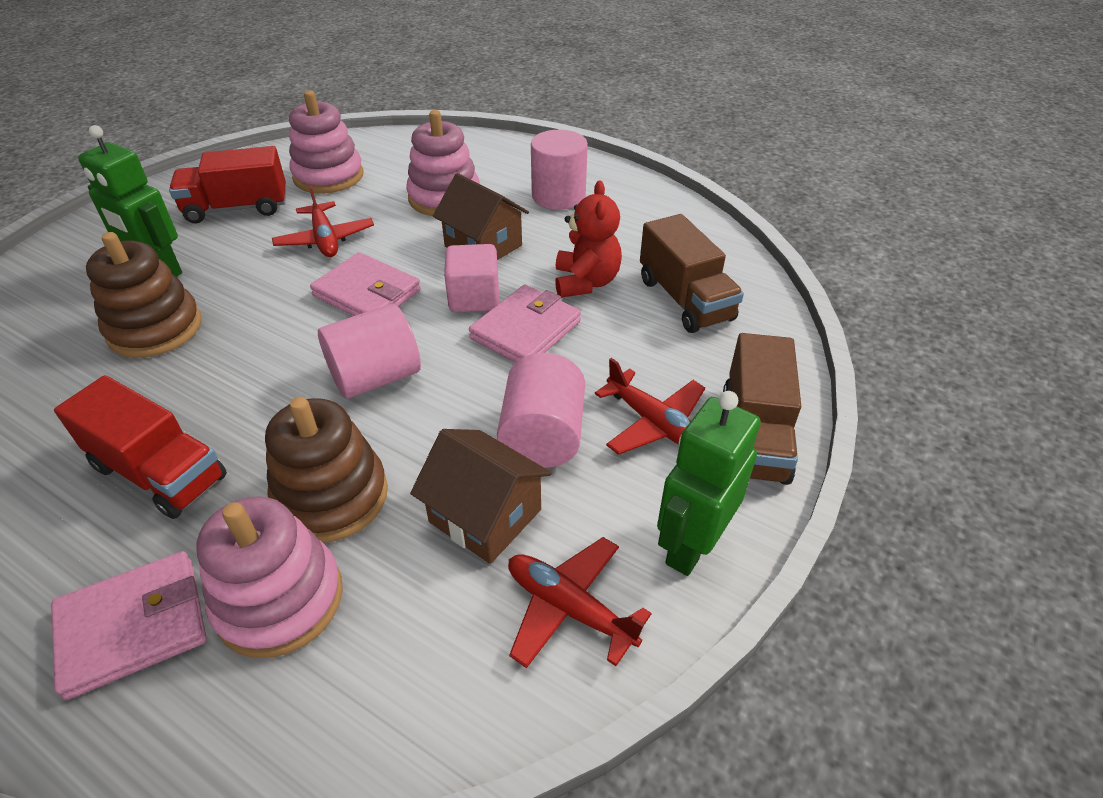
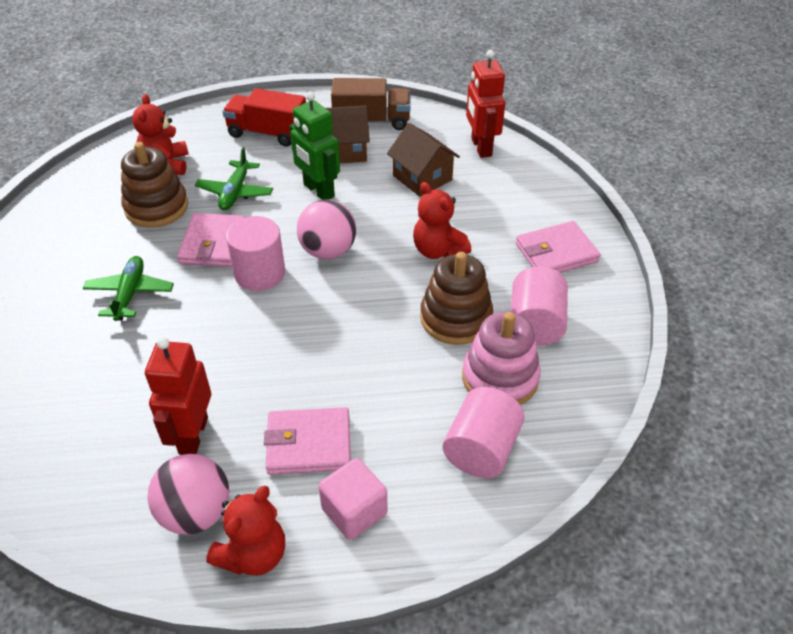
brown truck: [640,214,744,333] [723,333,801,485] = 2 -> [331,78,410,130] = 1
green plane: none = 0 -> [83,256,174,321] [195,147,273,210] = 2
green robot: [78,125,182,277] [657,391,761,576] = 2 -> [289,91,340,200] = 1
pink ball: none = 0 -> [148,454,229,535] [297,200,356,259] = 2
pink stacking toy: [197,496,343,658] [289,90,363,194] [406,110,480,216] = 3 -> [462,312,541,405] = 1
red plane: [272,185,374,257] [508,537,652,668] [595,358,705,455] = 3 -> none = 0
red robot: none = 0 -> [145,337,211,455] [466,50,505,158] = 2
red teddy bear: [555,181,622,298] = 1 -> [132,94,189,175] [206,486,285,576] [413,182,471,259] = 3
red truck: [54,375,227,519] [169,146,286,223] = 2 -> [222,88,306,147] = 1

